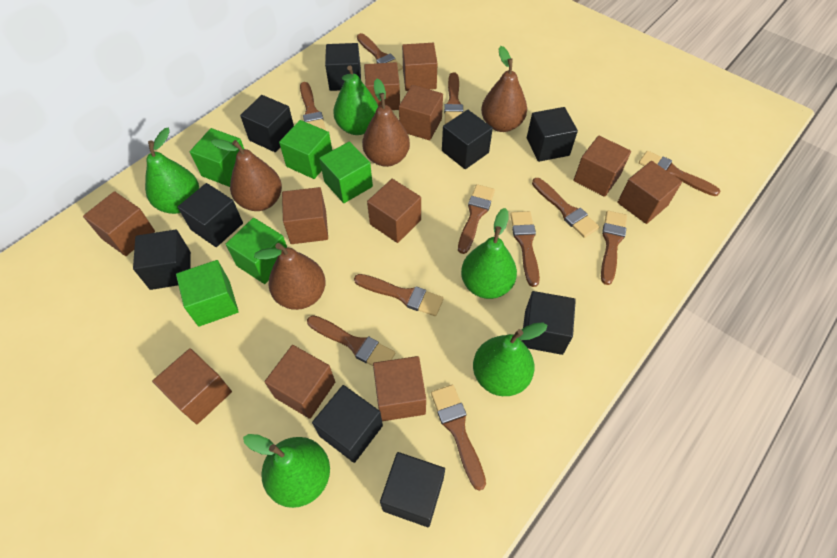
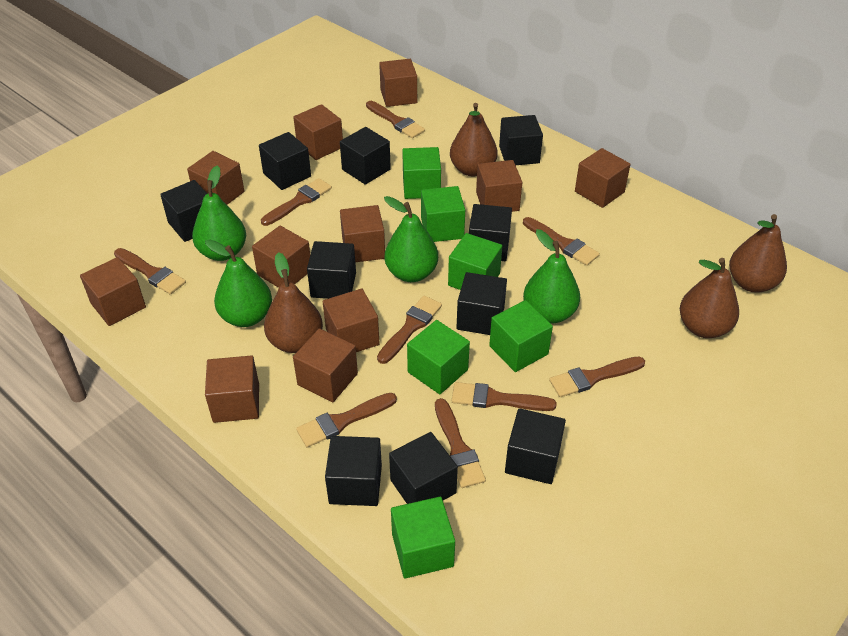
black cube: [133,229,191,290] [178,183,243,247] [240,95,294,152] [312,385,383,463] [325,43,361,91] [380,452,445,527] [442,110,493,169] [521,291,576,355] [527,107,578,162] = 9 -> [160,180,207,242] [259,132,311,190] [307,241,356,299] [325,436,382,506] [340,127,391,185] [389,432,458,504] [456,272,507,335] [469,204,512,261] [499,115,543,165] [505,408,566,484] = 10
brown brush: [300,82,326,130] [307,315,395,366] [354,274,444,316] [357,33,403,71] [431,384,486,491] [444,72,463,124] [458,184,495,254] [510,211,540,287] [532,178,599,238] [601,211,627,285] [639,151,720,196] = 11 -> [114,248,186,294] [261,178,332,226] [296,393,397,447] [366,101,425,138] [377,296,442,364] [435,398,486,488] [452,382,557,411] [523,217,600,266] [549,357,645,397] = 9
green cube: [176,260,239,327] [190,128,244,187] [226,218,287,284] [279,120,332,179] [319,142,373,203] = 5 -> [391,497,455,579] [402,147,441,199] [407,320,470,394] [421,186,465,242] [448,233,502,290] [489,300,553,372] = 6
green pear: [145,128,199,214] [243,434,330,508] [333,66,378,135] [461,208,517,299] [473,322,548,396] = 5 -> [192,166,246,261] [205,239,272,327] [384,196,438,282] [523,229,580,324] = 4

